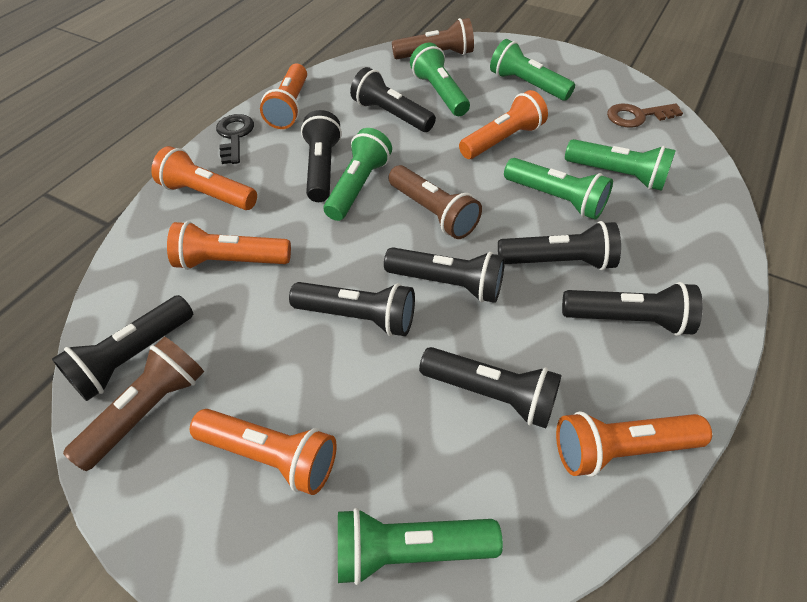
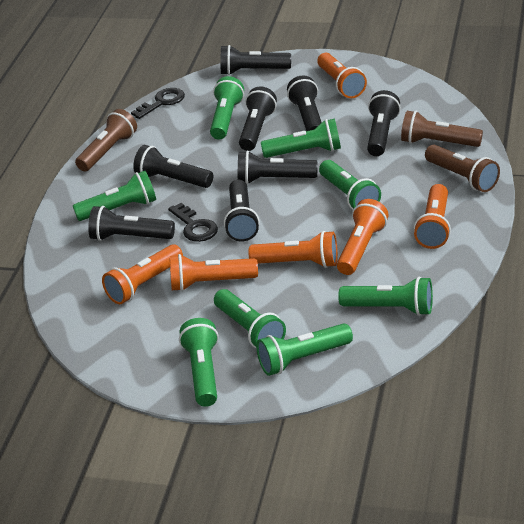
black key: [216,114,254,164] = 1 -> [131,88,185,119] [168,203,218,242] = 2
brown key: [607,103,683,128] = 1 -> none = 0
green flashlight: [324,128,392,221] [338,508,503,585] [410,42,470,116] [490,39,575,101] [504,158,613,220] [565,139,676,191] = 6 -> [73,171,156,221] [179,318,219,407] [210,76,244,140] [214,289,286,348] [256,323,353,376] [261,118,341,158] [319,160,381,210] [338,277,433,316] = 8

